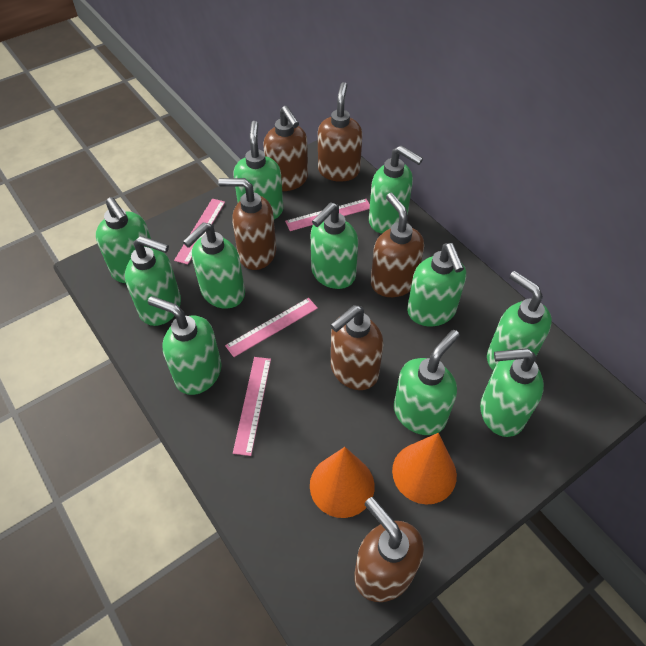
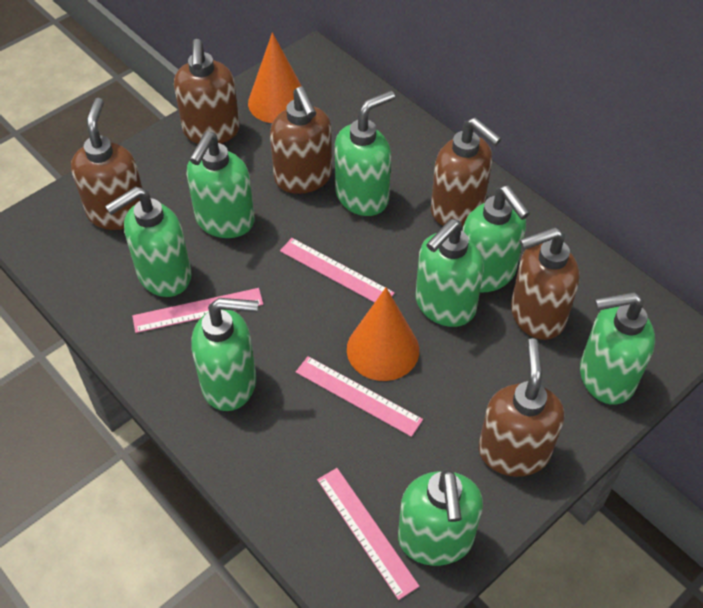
green soap dispenser: [96,197,151,283] [125,236,181,326] [148,296,221,395] [183,222,245,309] [233,121,284,219] [311,202,358,289] [369,145,423,233] [394,330,460,435] [407,243,466,326] [480,348,544,437] [487,271,552,371] = 11 -> [105,186,192,297] [187,132,255,238] [191,298,258,411] [335,90,395,216] [398,468,483,566] [416,219,484,327] [462,185,530,292] [580,292,655,405] = 8

